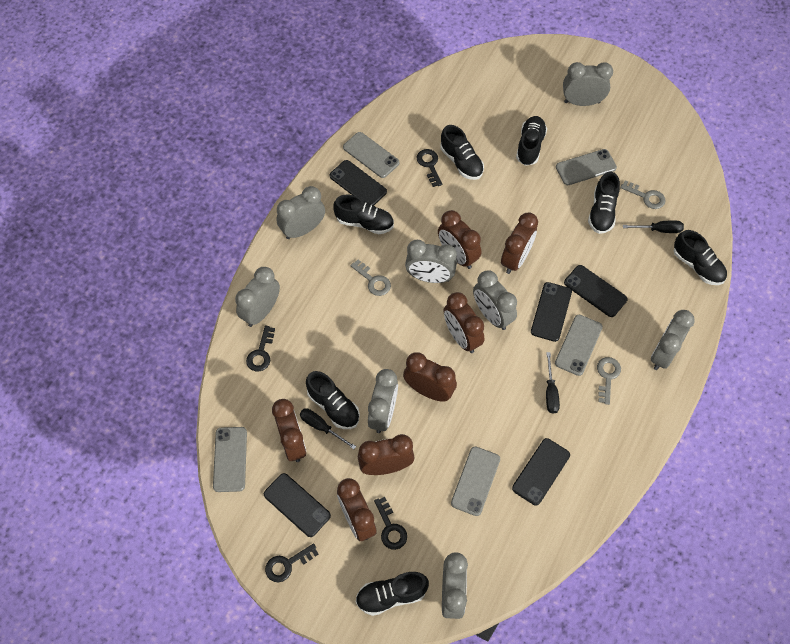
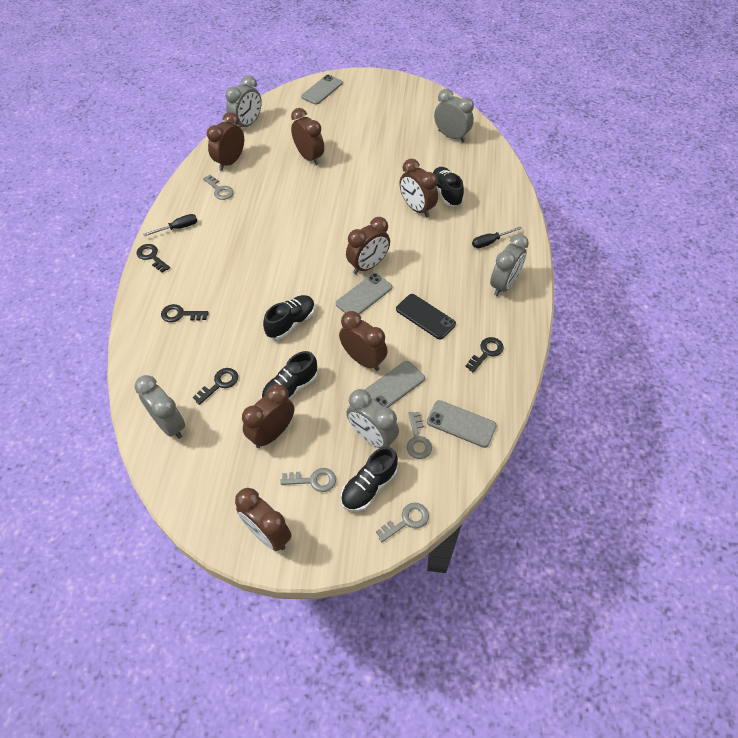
black phone: [264,473,331,537] [330,160,387,205] [512,438,570,506] [531,282,572,342] [564,265,628,317] = 5 -> [396,294,456,339] = 1
black screwdriver: [300,408,356,449] [546,352,560,414] [623,221,684,233] = 3 -> [143,214,197,236] [472,227,522,248] = 2
black shoe: [306,371,360,429] [333,195,394,234] [356,572,429,616] [440,125,484,180] [516,116,547,166] [588,172,620,234] [674,230,727,285] = 7 -> [261,351,317,400] [263,295,315,339] [341,447,398,512] [433,167,464,207] = 4
grey clock: [235,267,280,327] [276,186,325,239] [368,369,398,433] [405,240,457,283] [442,552,468,619] [473,270,517,330] [563,62,613,106] [651,310,695,370] = 8 -> [135,375,185,439] [225,75,262,128] [346,389,399,448] [434,89,474,142] [490,234,529,296] = 5
grey key: [350,260,391,296] [597,357,621,405] [620,180,666,209] = 3 -> [203,175,234,200] [280,468,336,492] [376,503,429,542] [407,412,432,459] = 4
grey phone: [213,427,247,492] [343,132,400,178] [451,447,500,516] [555,315,603,376] [556,149,617,185] = 5 -> [301,75,343,105] [336,273,392,315] [364,361,425,408] [427,400,497,448] = 4

